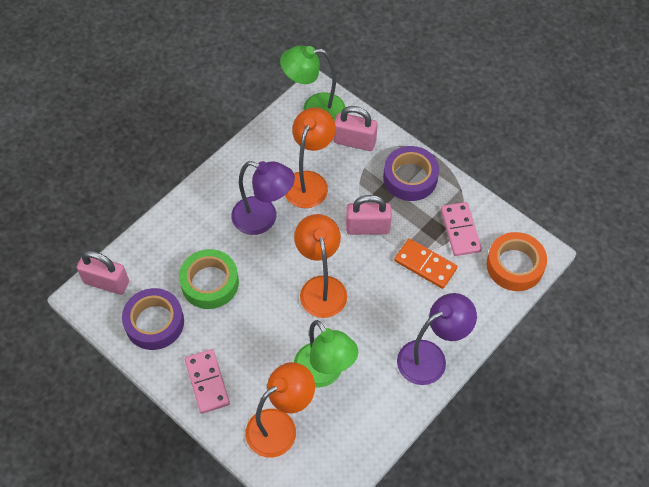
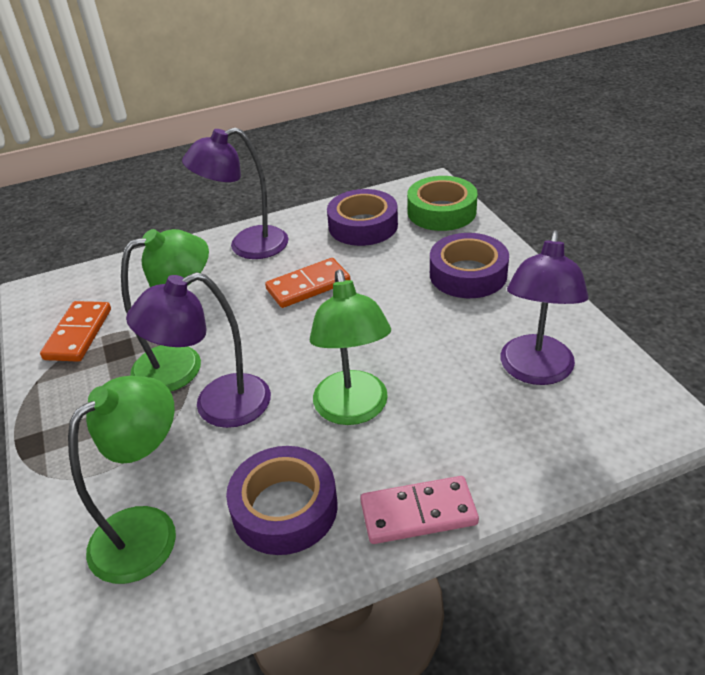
green lamp: [280,45,345,121] [294,320,358,388] = 2 -> [68,376,176,584] [121,229,209,392] [310,270,391,425] = 3
orange domino: [394,238,457,289] = 1 -> [40,301,111,362] [265,258,350,308] = 2
orange lamp: [245,362,315,458] [285,108,336,208] [294,214,347,318] = 3 -> none = 0
orange tape: [486,232,547,291] = 1 -> none = 0
pink domino: [185,349,230,414] [441,202,482,256] = 2 -> [360,476,479,544] = 1
pink padlock: [77,250,129,295] [334,106,378,151] [346,195,392,235] = 3 -> none = 0
purple lamp: [231,161,295,235] [397,293,477,385] = 2 -> [126,272,271,428] [182,127,288,259] [500,230,589,385] = 3
purple tape: [122,288,184,350] [383,146,439,201] = 2 -> [226,446,338,555] [327,189,398,246] [430,233,509,298] = 3

